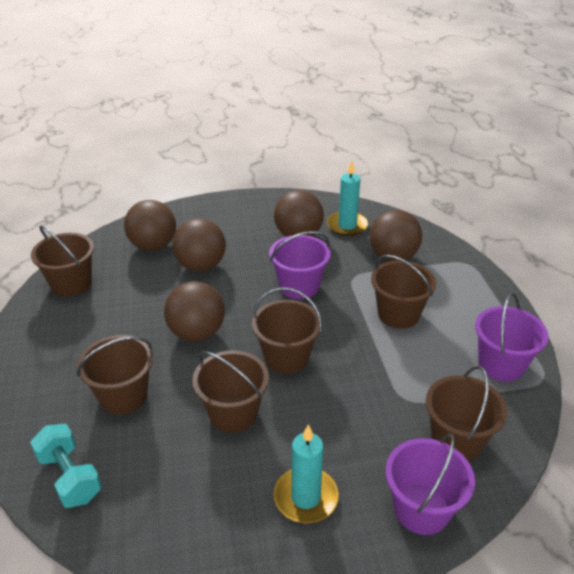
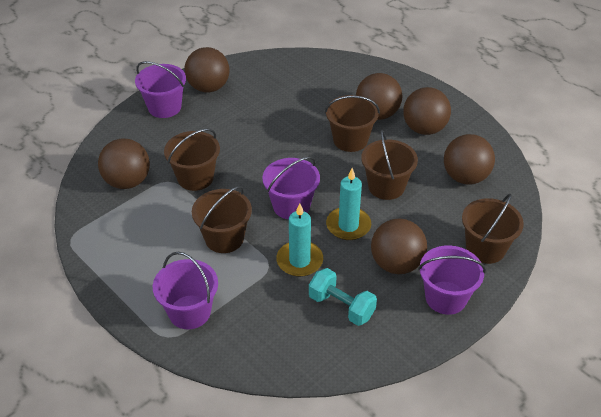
brown ball: [124,200,176,251] [164,281,225,341] [172,218,226,271] [274,190,324,237] [370,210,422,261] = 5 -> [98,138,150,189] [184,47,229,93] [356,73,402,120] [371,218,427,274] [403,87,451,135] [444,134,495,184] = 6
brown bucket: [31,225,94,297] [77,335,153,414] [192,350,269,433] [252,287,322,374] [371,255,436,329] [426,366,507,461] = 6 -> [164,129,220,191] [192,186,252,253] [325,95,380,152] [361,130,418,200] [462,194,524,264] = 5
purple bucket: [269,231,331,299] [386,434,475,535] [475,293,549,382] = 3 -> [135,61,186,118] [153,252,218,329] [262,157,320,219] [418,245,486,315] = 4

